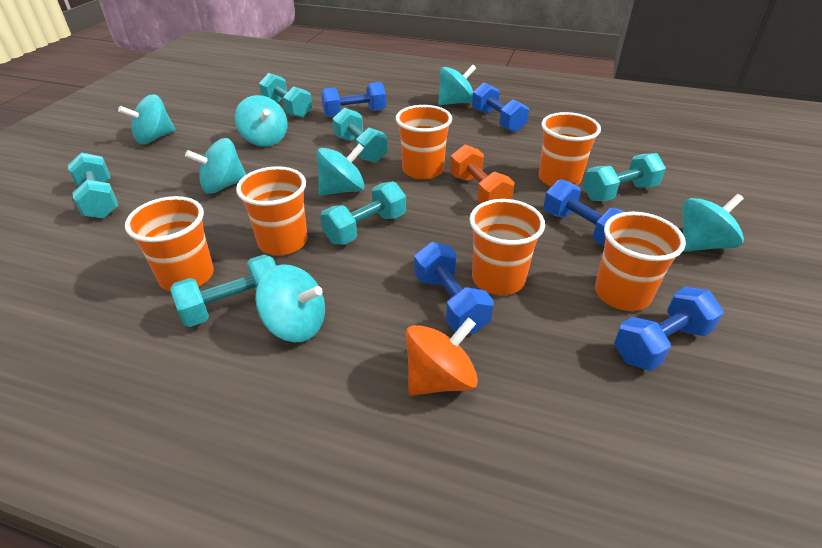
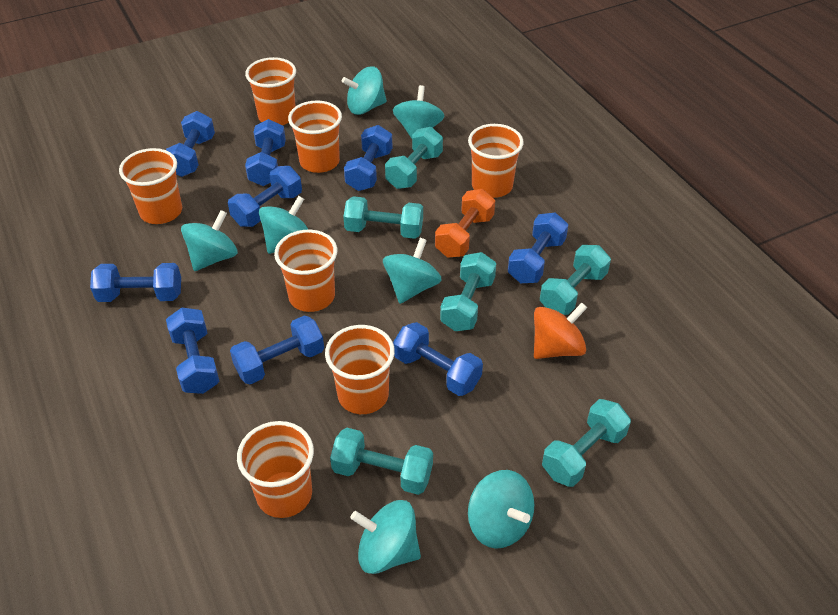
blue dumbbell: [321,82,386,117] [414,242,494,334] [472,82,529,132] [543,179,624,246] [614,287,724,371] = 5 -> [90,263,181,302] [166,111,215,177] [166,308,219,394] [228,166,302,227] [230,315,324,384] [245,119,286,186] [344,125,393,191] [393,322,483,396] [508,213,568,283] = 9
orange cup: [125,196,214,292] [236,166,308,255] [396,105,452,180] [469,199,545,295] [539,112,601,187] [595,212,686,311] = 6 -> [119,148,182,224] [237,421,314,518] [245,57,296,125] [274,230,337,312] [288,100,342,173] [325,325,395,414] [468,124,524,198] = 7

